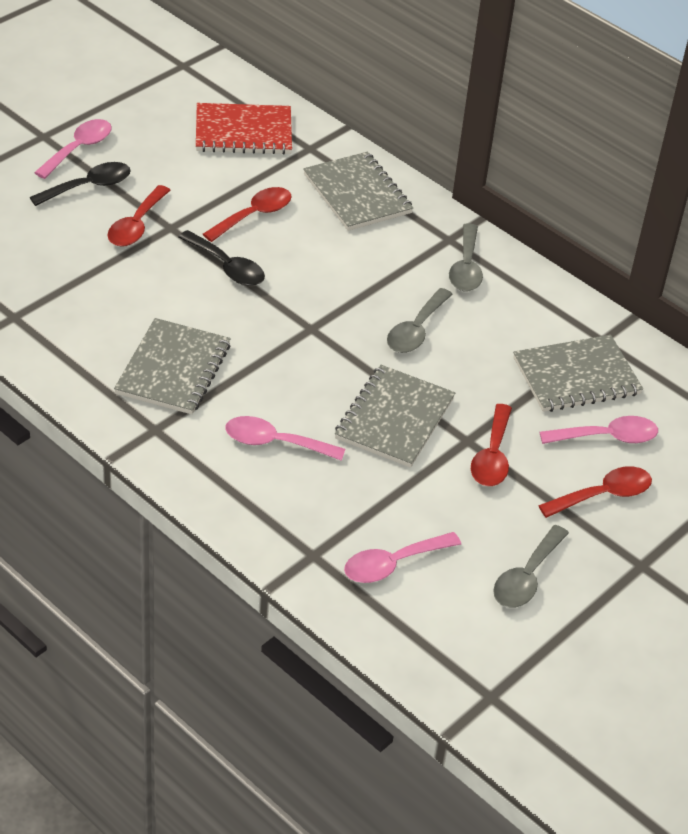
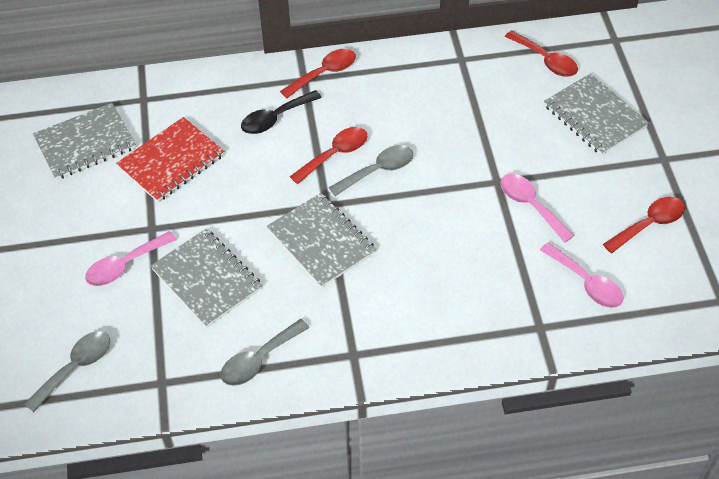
black spoon: [30,162,131,206] [178,230,265,286] = 2 -> [241,90,322,134] = 1
pink spoon: [34,119,112,179] [225,416,345,461] [344,532,461,583] [540,416,658,444] = 4 -> [85,231,177,286] [500,174,574,243] [540,242,624,308] = 3

